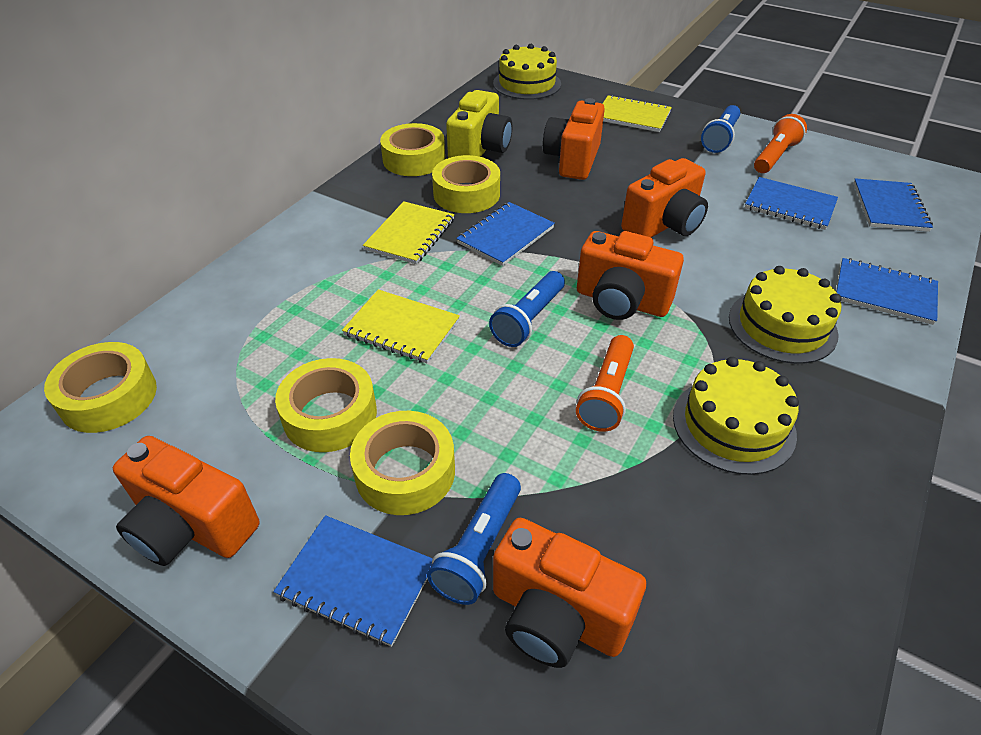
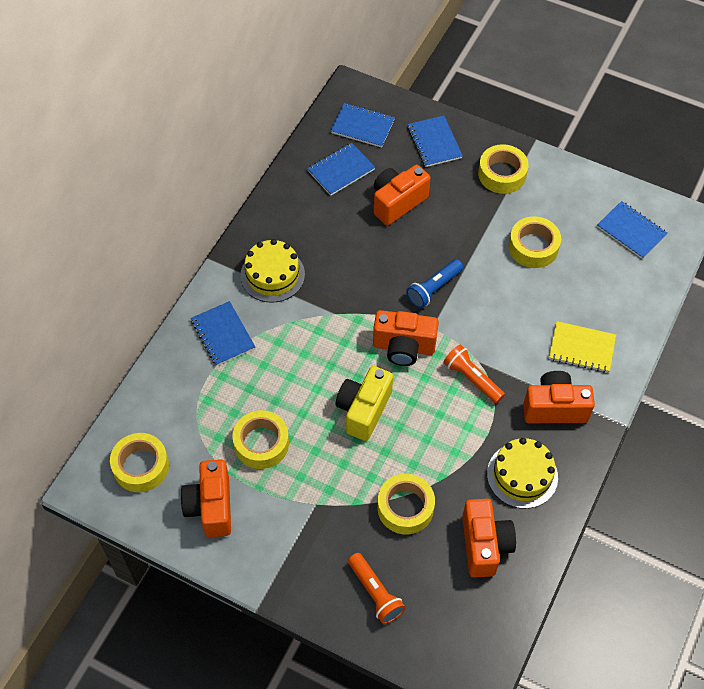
blue flashlight: [427,473,521,605] [489,271,565,347] [701,105,740,153] = 3 -> [406,259,463,308] = 1
yellow cake: [493,44,561,100] [673,357,799,475] [729,266,842,364] = 3 -> [240,239,305,303] [487,438,558,509] = 2
yellow notebook: [342,289,460,364] [363,201,454,264] [602,95,672,132] = 3 -> [549,321,616,373] = 1

